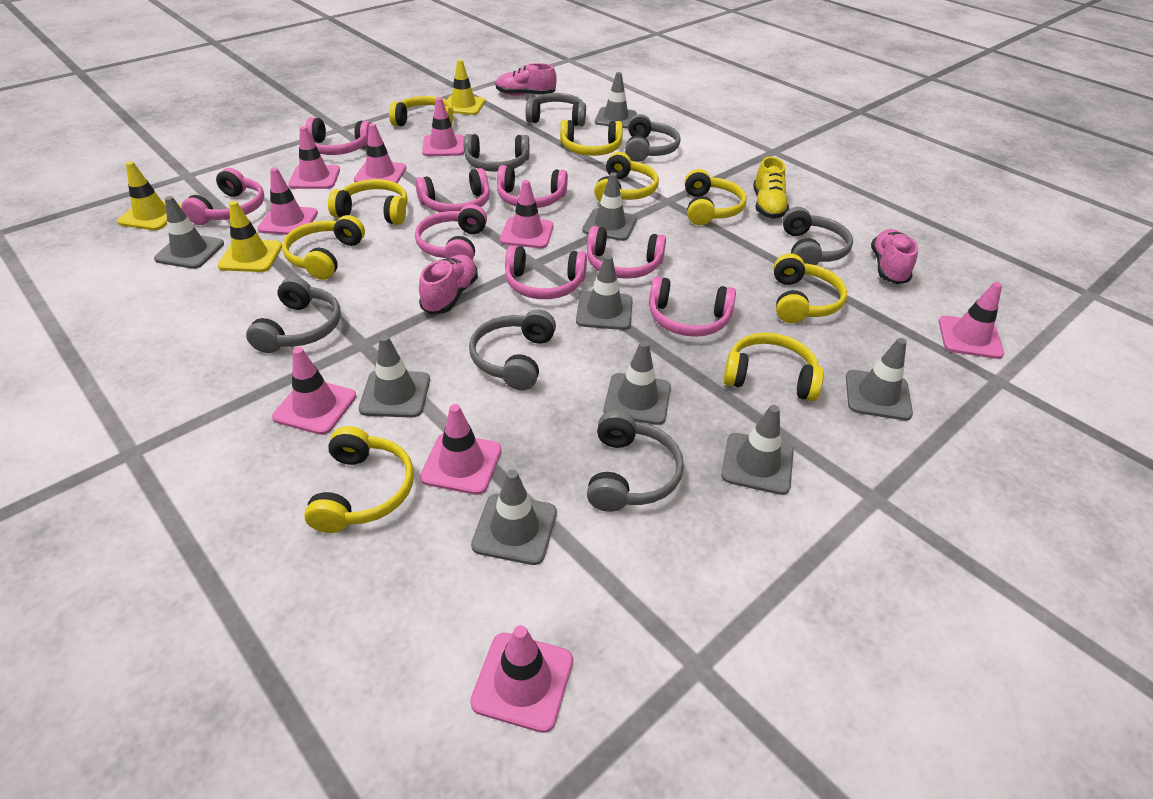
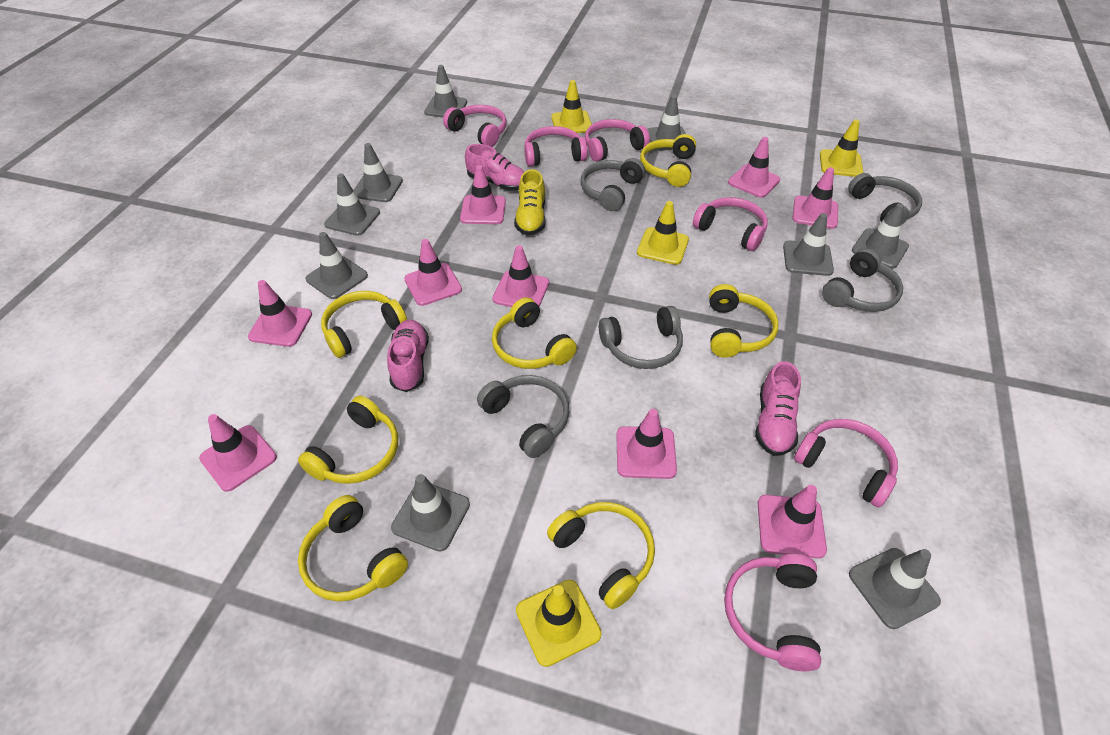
grey headphones: [246,277,341,353] [464,134,529,172] [469,309,556,390] [525,93,586,126] [587,410,684,512] [625,114,681,162] [782,207,853,265] = 7 -> [477,375,569,458] [581,158,645,211] [599,306,683,369] [822,248,903,312] [848,173,922,225] = 5
pink headphones: [181,168,264,225] [305,117,371,155] [415,168,490,212] [415,204,487,260] [497,165,568,208] [505,245,587,299] [587,226,666,279] [649,276,736,337] = 8 -> [443,105,507,147] [524,126,588,166] [585,119,650,162] [693,197,768,251] [724,554,821,671] [794,419,898,508] = 6
yellow headphones: [282,215,365,280] [304,426,414,533] [328,179,408,225] [389,96,454,126] [560,120,623,156] [594,152,659,202] [685,169,747,225] [723,333,824,401] [774,253,847,323] = 9 -> [298,396,398,484] [298,495,408,602] [321,291,407,358] [492,297,577,369] [547,502,655,609] [640,134,696,187] [709,284,779,358] = 7
yellow traffic cone: [117,161,182,230] [218,201,282,272] [447,60,485,115] = 3 -> [516,580,602,667] [551,80,592,133] [637,201,689,265] [820,120,864,177] = 4

